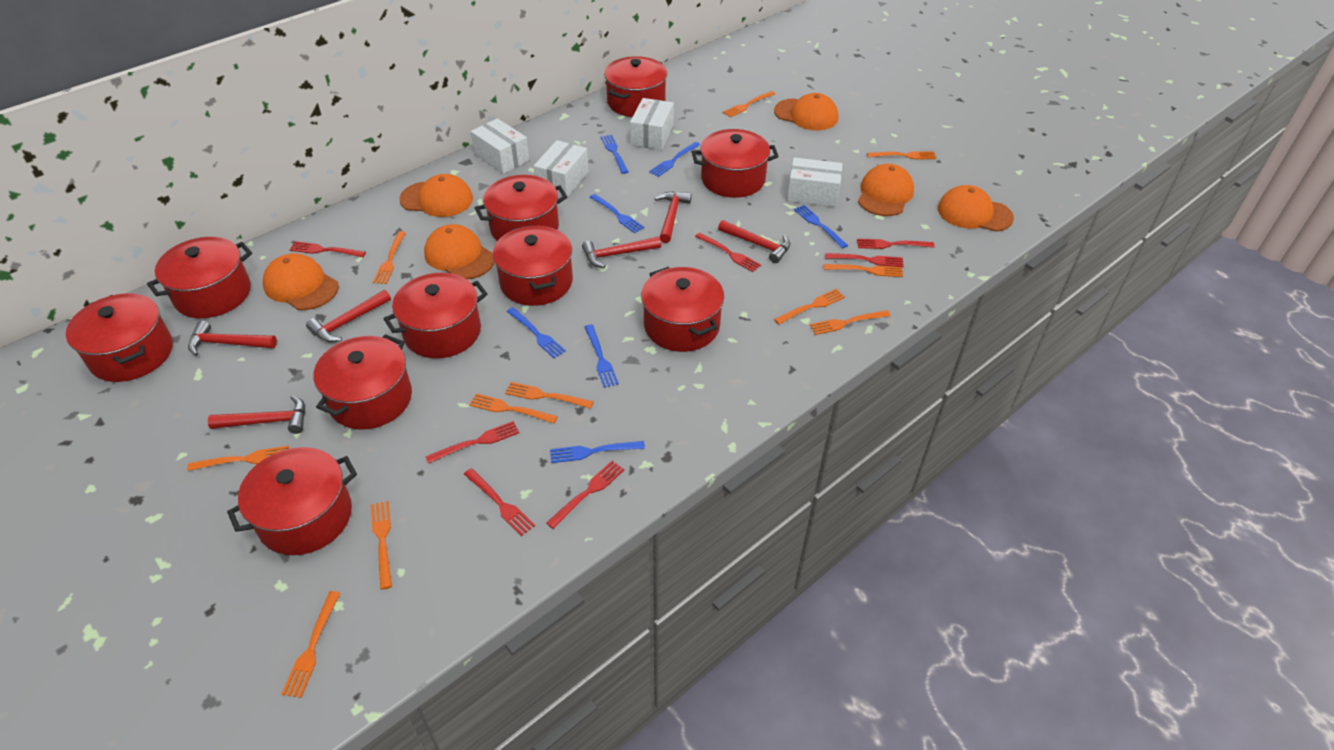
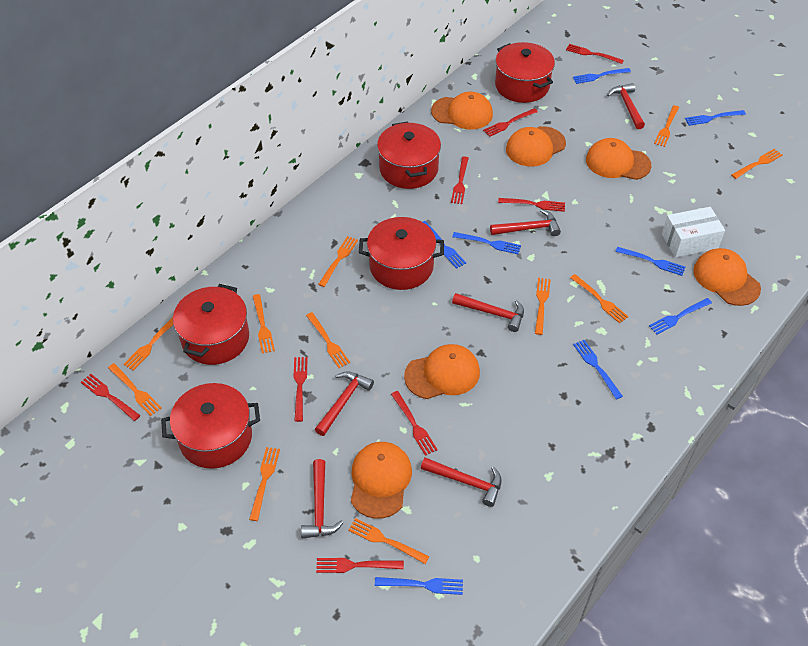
blue fork: [507,307,566,359] [550,441,645,463] [585,324,619,388] [590,194,644,233] [601,135,628,174] [649,142,700,177] [794,205,848,248] = 7 -> [375,577,463,595] [423,221,466,269] [452,232,521,254] [573,68,631,84] [573,340,623,400] [615,247,685,276] [649,298,712,335] [685,110,746,126] = 8
red fork: [289,241,366,257] [425,421,519,464] [464,468,535,536] [546,461,624,529] [695,233,761,272] [825,253,904,267] [857,239,935,249] = 7 -> [81,374,141,421] [293,357,308,422] [316,558,404,573] [391,391,438,456] [451,156,469,204] [483,108,538,137] [498,198,565,212] [566,44,624,64] = 8
red pot: [66,293,173,382] [147,237,252,318] [227,447,357,555] [314,334,412,430] [384,273,488,358] [475,175,567,241] [493,225,573,306] [604,56,667,117] [641,267,724,352] [692,129,779,198] = 10 -> [161,383,260,469] [173,284,249,365] [359,217,444,290] [377,122,441,189] [495,42,555,103] = 5
white box: [471,118,529,174] [534,140,589,197] [630,98,674,150] [787,158,843,207] = 4 -> [662,207,725,258] = 1

